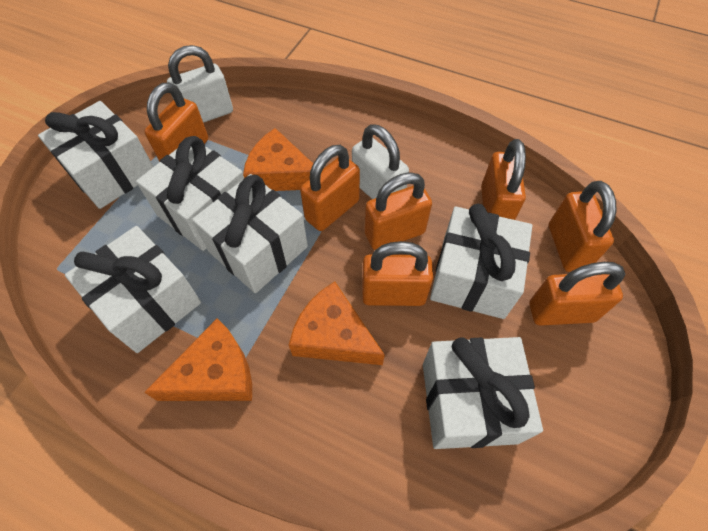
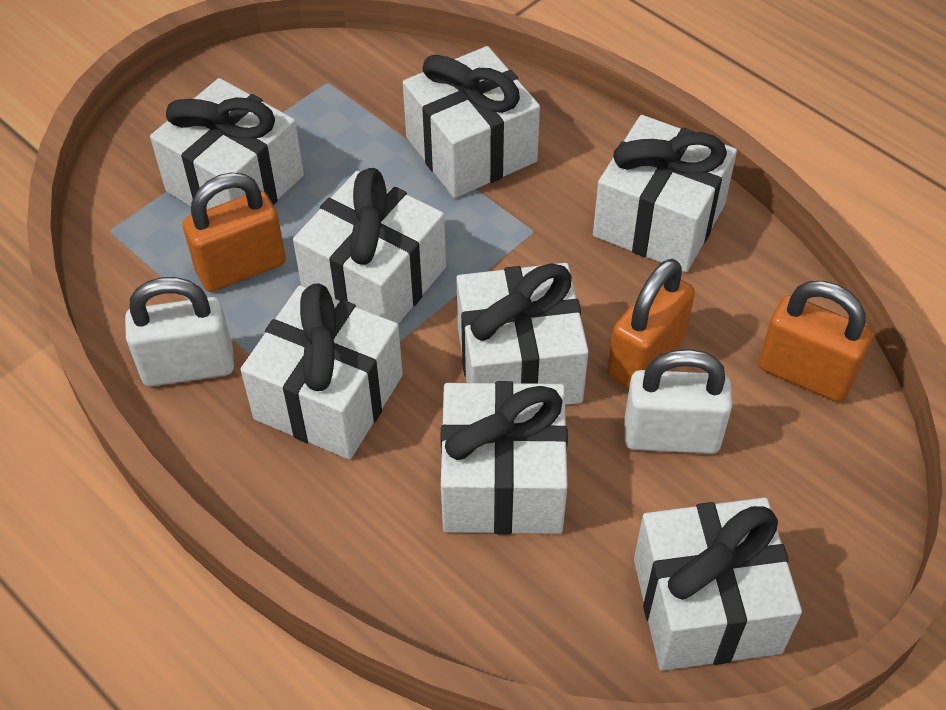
orange cheese: [144,319,252,401] [243,128,313,191] [289,281,385,365] = 3 -> none = 0
orange padlock: [144,82,208,162] [300,145,360,231] [362,241,433,306] [365,172,432,250] [481,139,526,220] [529,262,625,326] [549,181,617,272] = 7 -> [183,172,286,292] [608,259,695,388] [759,281,873,402] = 3
white gift: [38,101,154,209] [65,226,201,353] [136,136,244,251] [192,174,308,293] [423,337,543,449] [430,204,532,319] = 6 -> [150,78,304,209] [240,283,403,460] [293,168,446,324] [403,46,540,198] [440,381,568,534] [456,263,589,405] [593,115,737,272] [634,497,802,671] = 8

